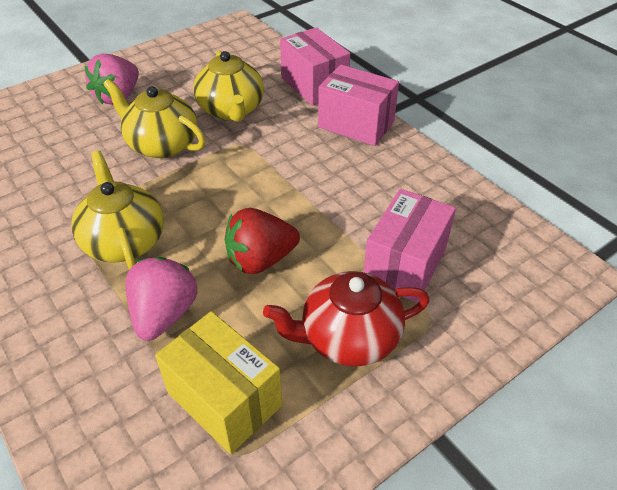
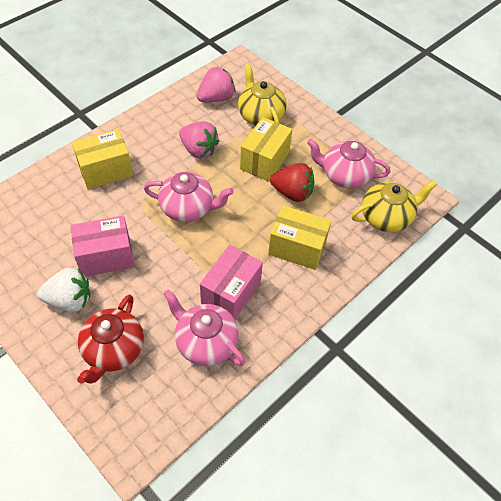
pink box: [280,27,350,106] [318,64,399,146] [364,189,456,303] = 3 -> [71,216,134,277] [200,245,263,319] = 2
pink teapot: none = 0 -> [144,172,234,222] [163,289,245,366] [307,139,390,188] = 3
white strawberry: none = 0 -> [37,268,90,312] = 1
yellow box: [155,311,282,454] = 1 -> [72,129,133,189] [240,117,292,182] [268,205,332,270] = 3
yellow teapot: [71,151,164,270] [103,79,205,158] [193,51,264,122] = 3 -> [238,63,287,125] [352,180,437,232] = 2

